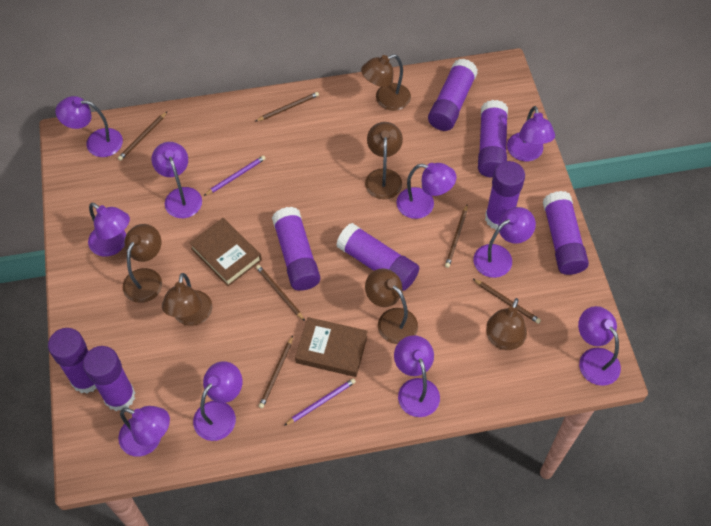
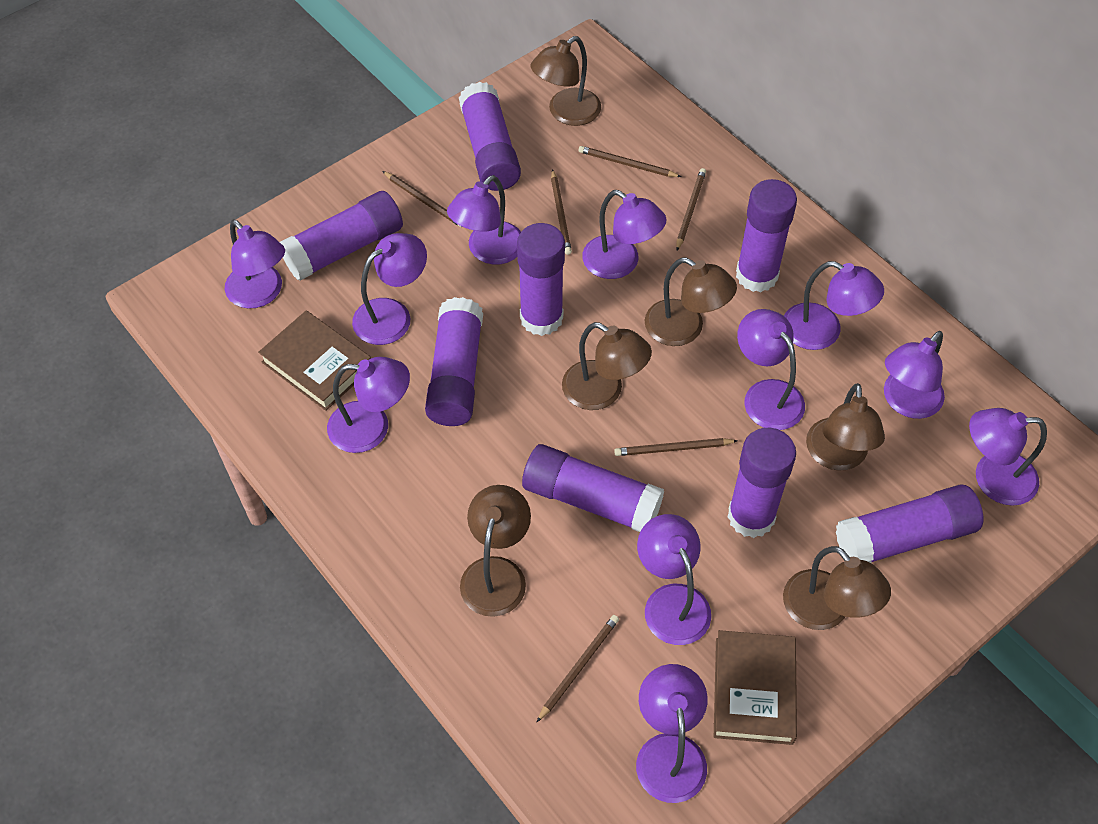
purple lamp: [55,96,123,157] [88,203,130,257] [118,406,170,457] [152,142,202,218] [193,361,242,441] [394,335,440,417] [396,163,457,219] [473,207,536,278] [507,106,555,161] [578,306,621,386] = 10 -> [225,219,285,309] [327,357,410,453] [352,233,427,345] [447,175,521,265] [582,190,667,279] [636,664,708,803] [637,514,711,645] [737,309,805,430] [784,261,884,350] [884,331,945,419] [969,408,1047,506] = 11
purple pencil: [204,156,266,196] [284,378,356,426] = 2 -> none = 0

